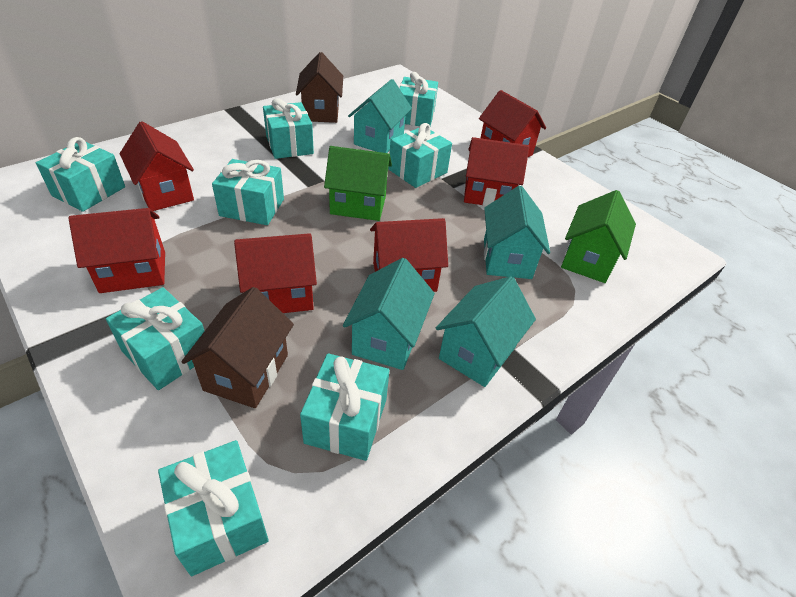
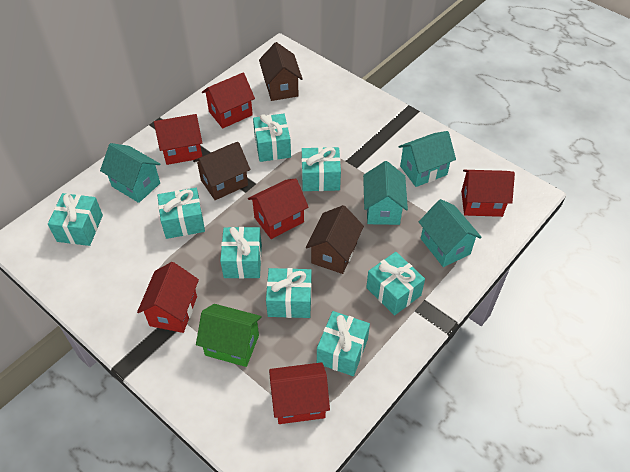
brown house: [181,287,294,408] [296,52,343,123] = 2 -> [193,142,250,200] [259,42,303,101] [306,205,364,274] = 3
green house: [324,146,392,221] [561,190,636,283] = 2 -> [196,304,262,367] = 1

